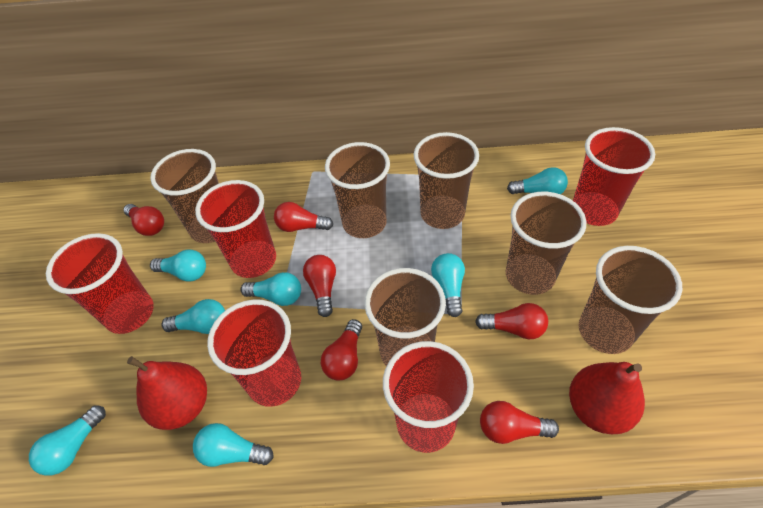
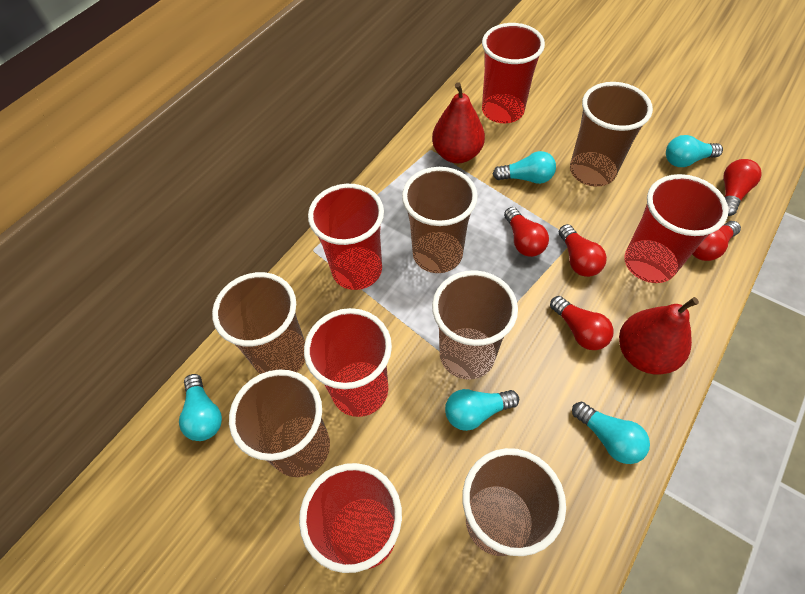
red light bulb: [124,204,164,236] [274,202,333,232] [303,255,336,317] [321,319,362,380] [475,303,548,339] [480,401,559,444] = 6 -> [504,207,549,257] [550,296,614,350] [559,224,607,277] [692,221,741,261] [723,159,762,216] = 5
turquoise light bulb: [29,405,106,476] [150,249,206,281] [162,299,225,334] [193,423,274,467] [240,272,301,306] [431,253,465,317] [507,167,568,194] = 7 -> [179,374,222,441] [445,389,519,431] [493,151,556,184] [572,402,650,464] [666,135,723,167] = 5

